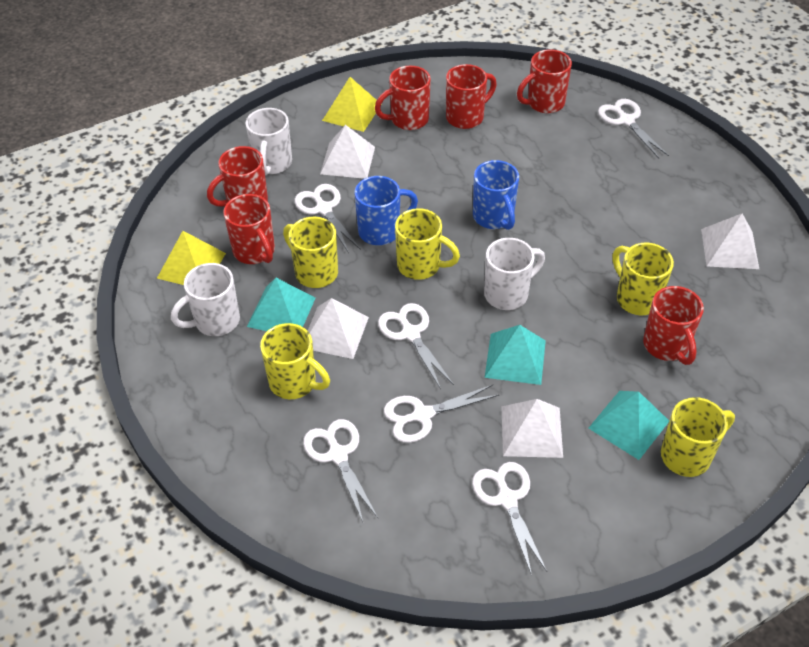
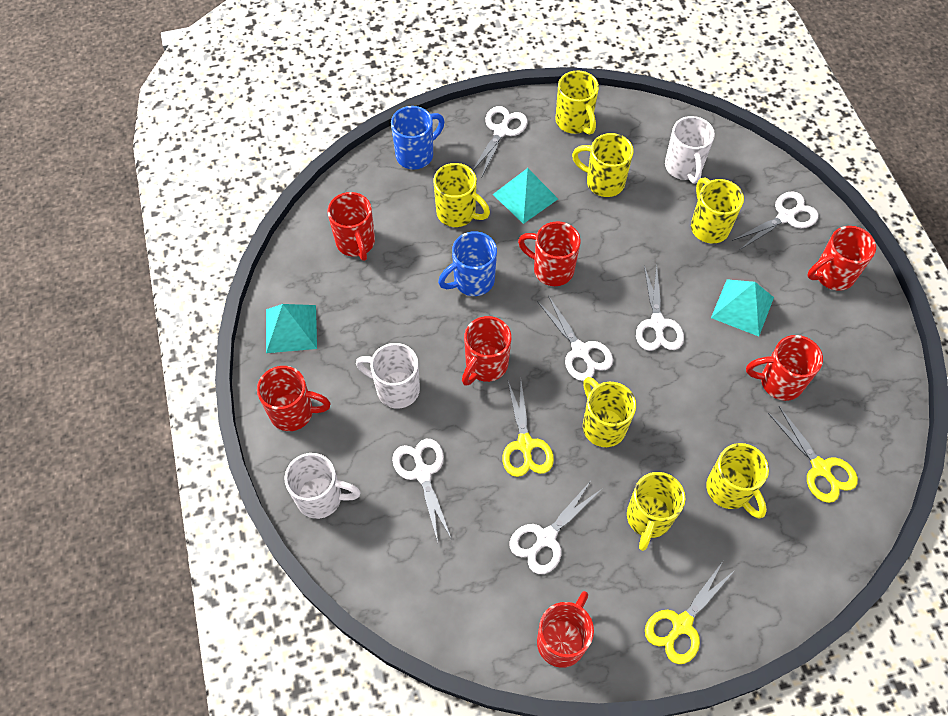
red mug: [207,146,268,207] [223,194,275,264] [375,66,431,130] [446,64,497,129] [517,49,572,113] [643,286,704,365] = 6 -> [257,366,331,431] [327,192,375,261] [462,316,511,386] [518,221,581,286] [537,591,594,668] [746,335,823,401] [807,226,876,291] = 7
white pyramid: [308,298,369,359] [320,125,375,179] [501,399,563,458] [701,214,759,269] = 4 -> none = 0
yellow mug: [260,323,330,399] [283,217,338,288] [395,208,460,280] [613,243,674,315] [661,397,735,477] = 5 -> [434,163,490,227] [555,70,599,135] [572,133,633,197] [583,377,636,447] [627,472,686,551] [691,178,744,243] [706,443,769,519] = 7
yellow pyramid: [157,231,226,285] [322,77,382,132] = 2 -> none = 0
yellow scissors: none = 0 -> [502,381,554,477] [645,561,735,664] [768,406,858,503] = 3

